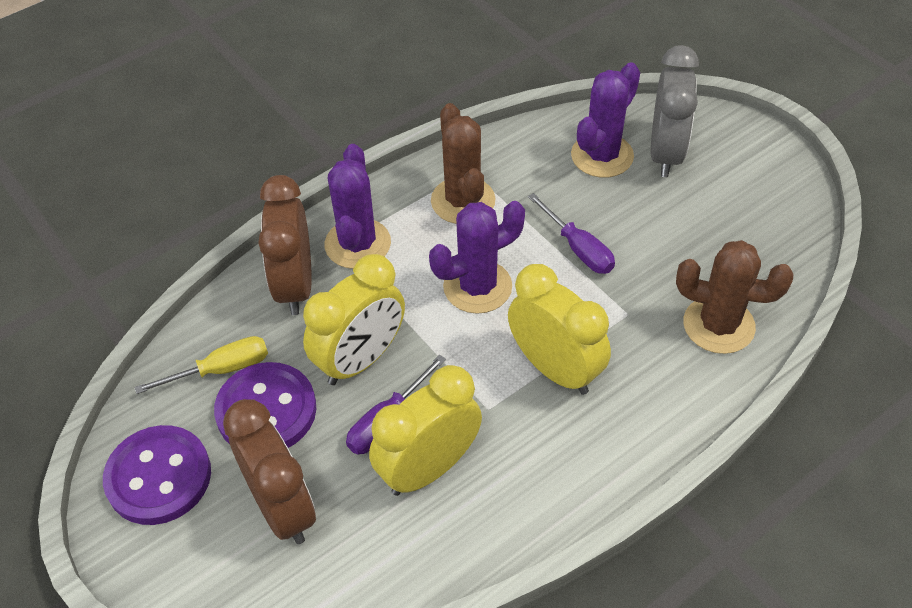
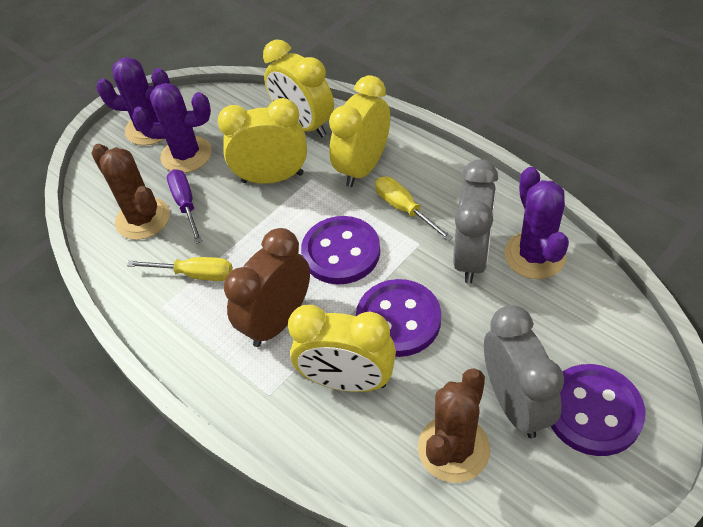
brown clock: [223,399,316,544] [258,175,312,315] = 2 -> [224,228,310,347] = 1
grey clock: [651,45,699,177] = 1 -> [453,159,498,284] [484,305,564,438] = 2
purple button: [103,425,211,525] [214,362,316,448] = 2 -> [301,216,380,285] [356,279,441,357] [551,364,645,456] = 3
purple screwdriver: [346,355,446,454] [528,193,615,274] = 2 -> [167,169,202,244] = 1
yellow clock: [303,254,405,385] [369,365,482,496] [508,264,611,395] = 3 -> [218,98,307,184] [263,40,334,137] [288,305,396,392] [329,75,390,187] = 4
yellow screwdriver: [134,336,268,394] = 1 -> [127,257,233,281] [375,176,453,241] = 2

